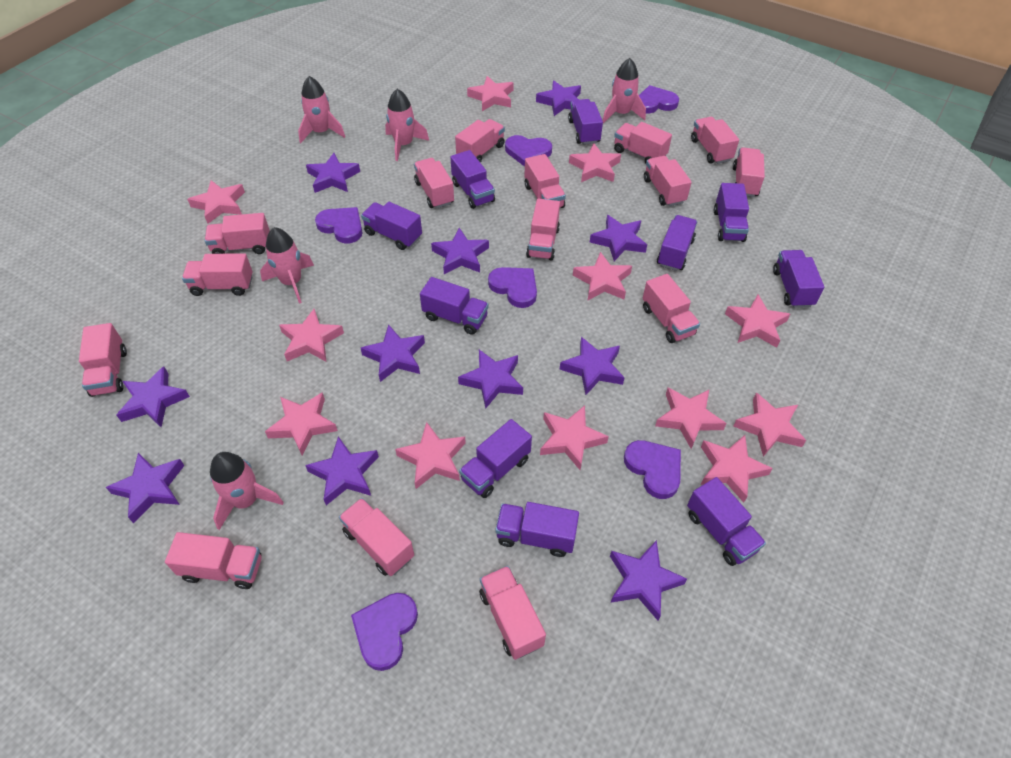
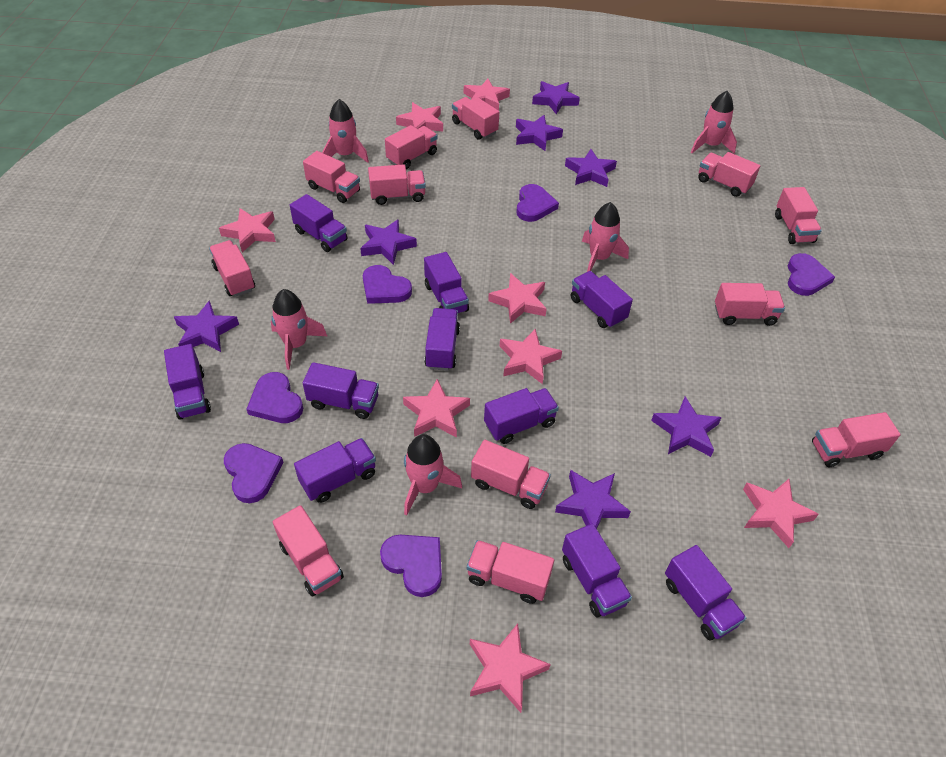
pink star: [187,180,245,224] [265,392,338,456] [279,309,344,362] [395,422,466,489] [467,76,513,111] [540,405,609,470] [569,143,621,182] [573,252,632,300] [655,387,727,449] [701,435,773,503] [725,294,790,348] [733,393,806,457] = 12 -> [219,208,276,252] [396,102,443,131] [403,379,470,438] [464,79,510,111] [470,624,551,713] [488,273,547,324] [499,329,562,384] [743,479,819,548] = 8
pink truck: [79,323,127,397] [165,532,262,589] [182,253,253,296] [205,213,270,254] [339,498,414,576] [414,158,454,208] [455,119,505,163] [479,566,546,660] [524,154,566,208] [526,199,560,261] [614,122,672,164] [643,274,700,343] [644,156,692,206] [691,117,739,164] [733,148,765,197] = 15 -> [209,240,255,297] [273,505,344,596] [303,151,360,203] [368,164,426,205] [385,125,438,169] [452,97,499,140] [467,540,554,604] [471,440,551,509] [698,152,760,197] [715,283,785,326] [775,187,822,244] [812,412,901,467] = 12
purple star: [106,453,185,523] [117,366,190,427] [305,436,379,505] [306,153,360,193] [361,324,425,382] [431,228,489,274] [458,349,523,408] [536,80,581,116] [560,337,625,395] [590,215,647,261] [610,540,687,620] = 11 -> [174,300,239,352] [360,219,417,265] [516,115,563,151] [532,81,580,114] [555,470,631,529] [565,149,617,187] [651,397,722,457] = 7

